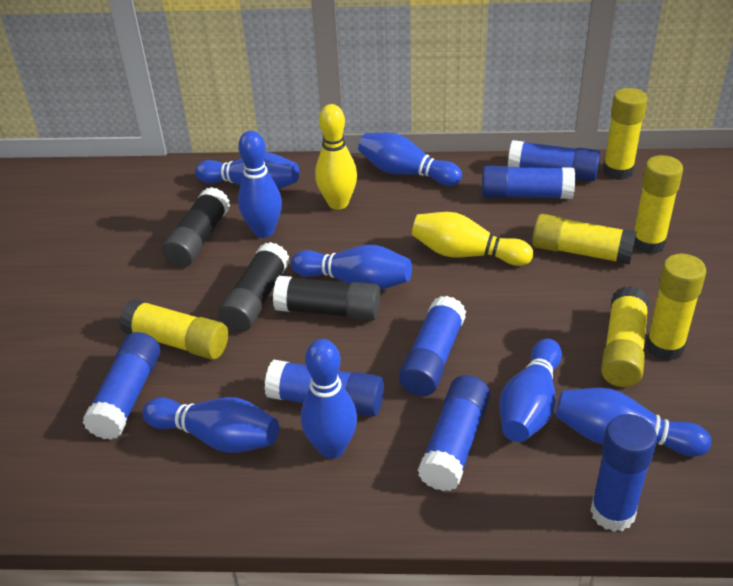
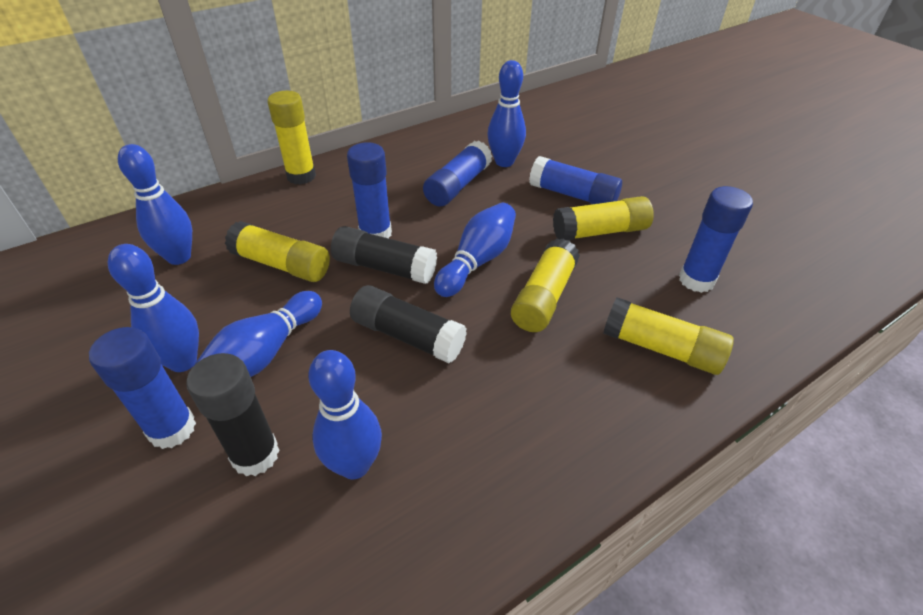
blue bowling pin: [142,397,279,453] [195,152,299,189] [238,131,282,238] [291,245,412,290] [301,339,357,459] [358,133,462,186] [499,339,562,442] [555,388,711,456] = 8 -> [108,244,199,372] [118,144,192,265] [194,291,322,377] [308,350,382,479] [434,203,516,297] [487,60,526,167] = 6
blue glue stick: [83,332,161,440] [264,359,384,417] [399,296,466,396] [418,375,490,491] [482,165,575,199] [508,140,600,181] [590,414,657,532] = 7 -> [89,327,196,449] [347,142,392,238] [423,141,492,207] [529,156,622,204] [679,186,753,293] = 5
yellow bowling pin: [315,104,357,210] [412,212,533,266] = 2 -> none = 0
yellow glue stick: [119,299,228,360] [532,214,637,265] [601,286,649,387] [603,88,647,180] [634,155,683,254] [646,254,706,361] = 6 -> [225,221,330,282] [267,91,316,185] [511,238,580,332] [553,196,654,241] [603,297,734,375] = 5

